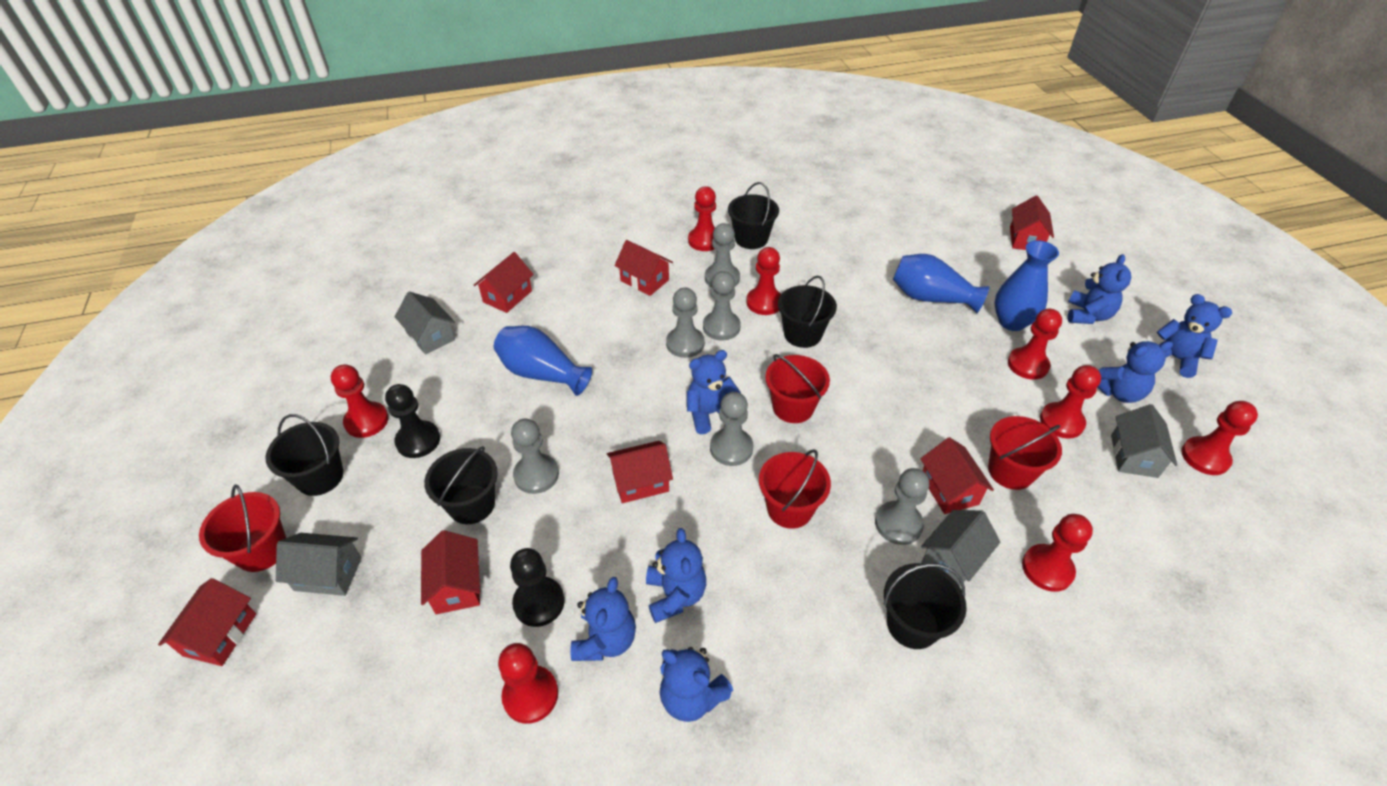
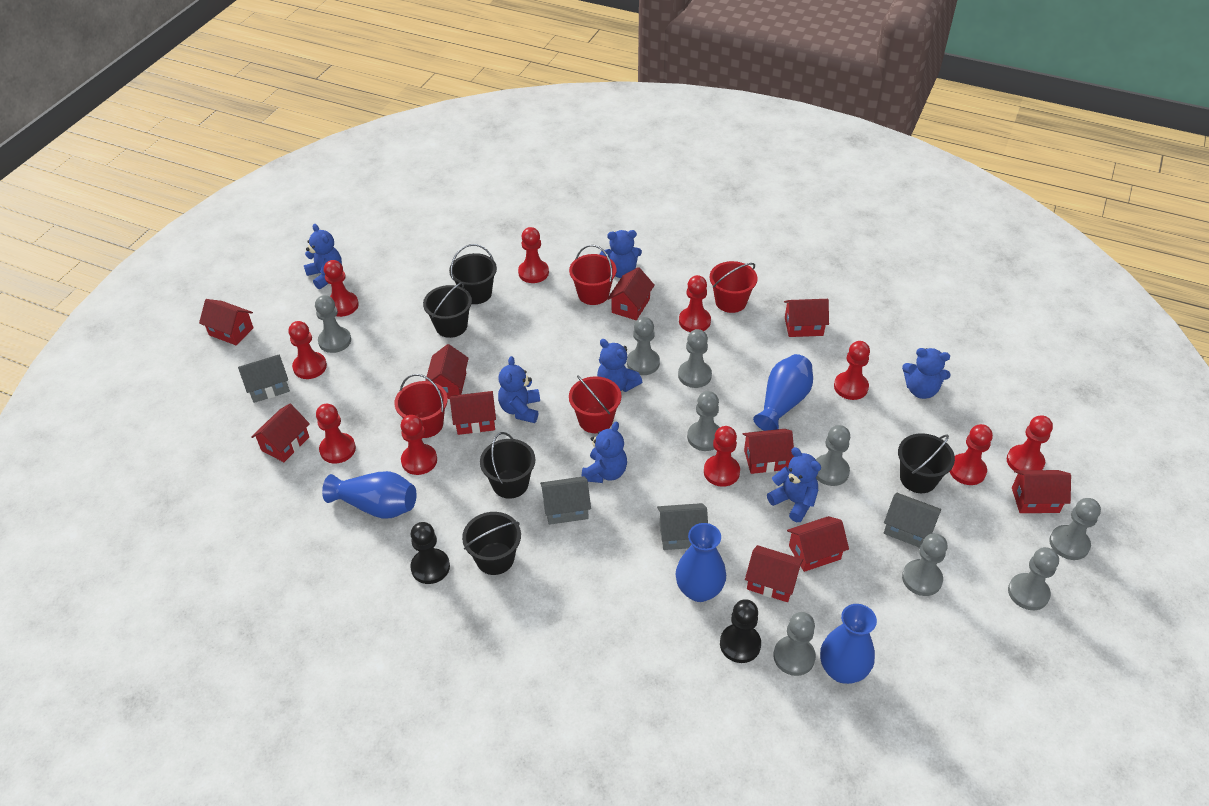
blue vase: [494,326,592,396] [893,254,989,313] [994,240,1059,331] = 3 -> [322,471,416,519] [675,523,726,602] [753,354,813,431] [820,604,877,684] = 4
grey pawn: [511,419,559,494] [666,288,704,358] [703,271,741,340] [705,223,740,288] [710,392,753,466] [875,468,929,545] = 6 -> [315,295,351,353] [627,317,660,375] [678,329,712,388] [687,391,720,451] [773,612,816,676] [816,425,850,486] [902,533,947,596] [1008,547,1059,610] [1049,498,1101,560] = 9
red house: [158,578,256,666] [421,530,480,614] [473,252,534,313] [607,441,673,503] [614,240,673,296] [920,437,994,514] [1010,196,1054,250] = 7 -> [199,299,254,345] [251,404,310,462] [425,344,469,399] [450,391,496,435] [607,267,655,320] [743,429,794,474] [745,545,803,602] [784,299,829,337] [787,516,849,572] [1012,470,1071,513] = 10
red pawn: [331,364,388,438] [498,643,558,724] [688,186,716,251] [746,247,781,315] [1008,308,1062,380] [1022,514,1093,592] [1040,365,1101,439] [1181,401,1258,475] = 8 -> [288,321,327,379] [316,404,356,464] [324,260,359,317] [401,415,437,475] [518,227,549,283] [679,275,711,332] [704,426,740,487] [834,341,870,400] [949,424,993,485] [1007,415,1053,471] = 10

